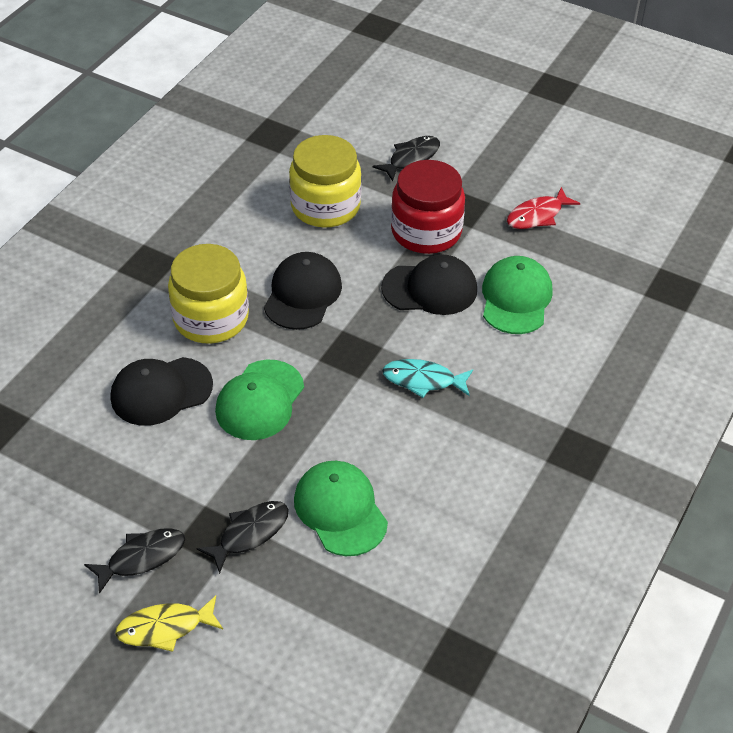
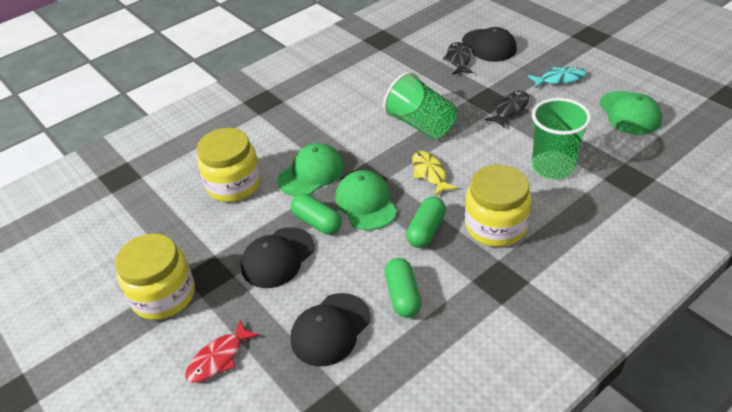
black fish: [84,528,185,594] [196,501,289,574] [373,136,440,181] = 3 -> [443,42,473,75] [485,91,529,127] = 2
green capsule: none = 0 -> [291,194,342,234] [385,258,421,318] [406,197,446,248] = 3
green cup: none = 0 -> [383,72,457,139] [532,98,591,179] = 2
red jar: [391,160,465,254] = 1 -> none = 0
yellow jar: [168,244,249,344] [289,135,362,227] = 2 -> [115,233,195,320] [197,128,261,202] [465,164,532,247] = 3

